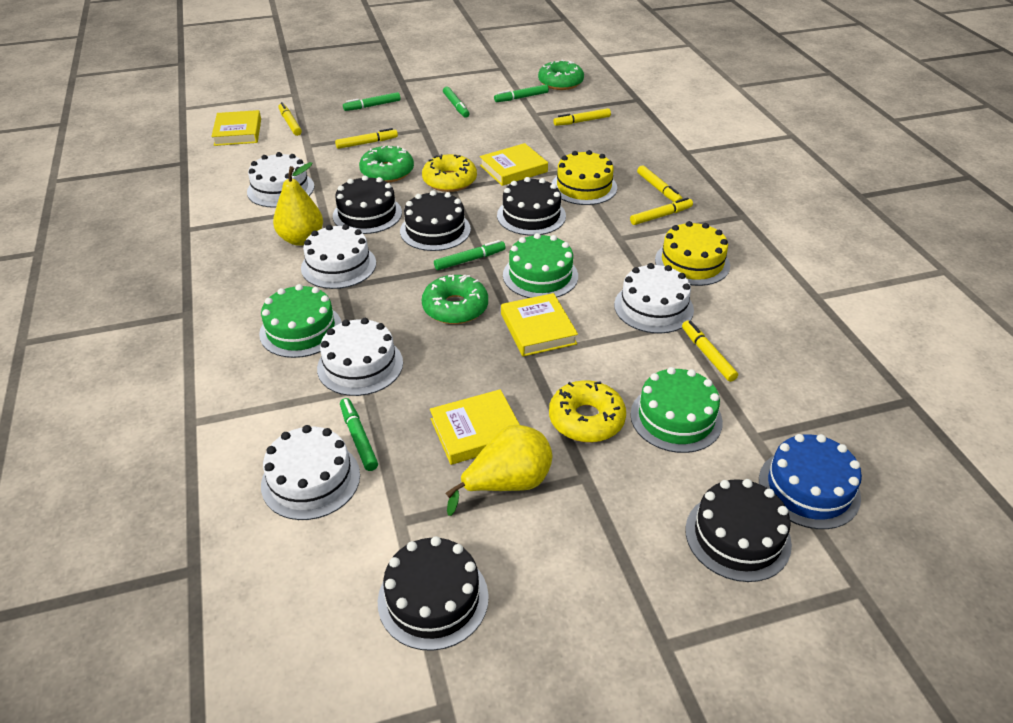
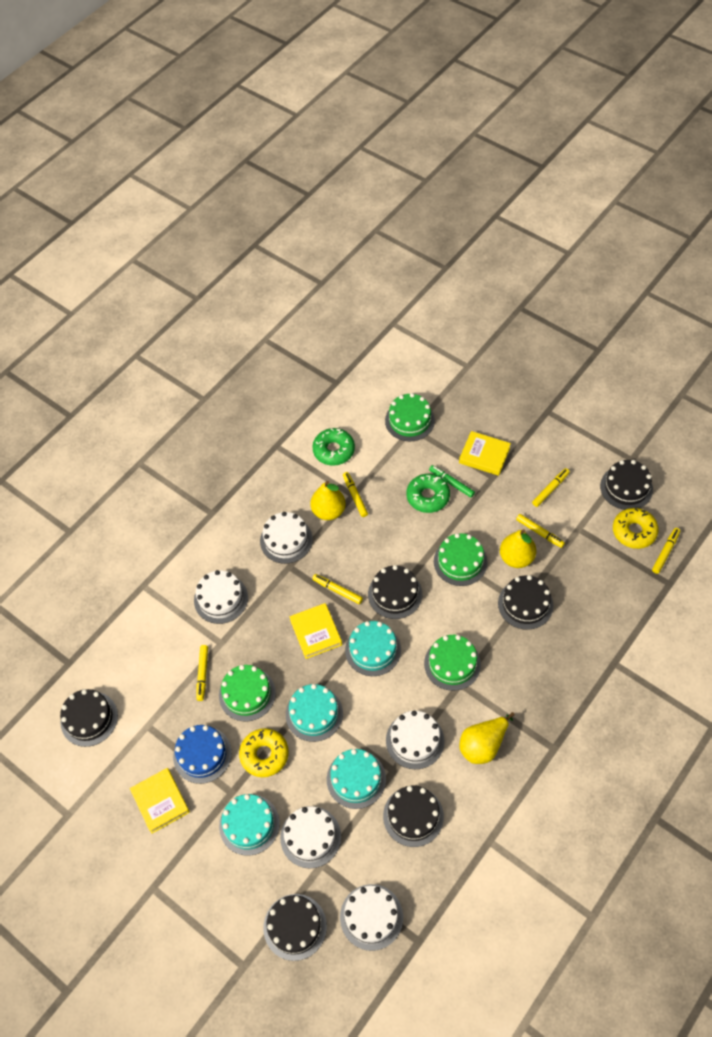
black cake: [333,175,402,234] [378,536,489,651] [400,190,471,251] [497,177,566,236] [685,479,792,582] = 5 -> [60,689,118,747] [264,894,327,961] [368,565,422,619] [383,786,444,847] [498,575,553,630] [600,460,653,510] = 6
green cake: [259,284,342,358] [503,233,578,298] [630,367,723,453] = 3 -> [219,665,276,722] [385,393,435,441] [424,635,481,691] [434,533,488,586] = 4
green donut: [359,146,414,182] [422,275,488,324] [538,60,584,90] = 3 -> [312,428,355,466] [407,474,450,513] = 2
green marker: [340,398,378,471] [343,92,400,111] [434,240,506,270] [443,87,469,118] [494,84,549,102] = 5 -> [429,465,475,498] = 1
turquoise cake: none = 0 -> [219,794,280,856] [286,684,343,742] [327,749,386,809] [345,621,401,676] = 4
yellow book: [211,110,261,146] [430,389,520,465] [480,143,548,186] [501,293,578,356] = 4 -> [130,768,190,834] [289,603,342,659] [459,431,511,476] = 3
yellow cake: [552,150,617,205] [655,221,730,286] = 2 -> none = 0
yellow pear: [273,162,323,246] [446,425,552,516] = 2 -> [310,481,346,520] [459,712,514,764] [500,529,536,568] = 3

